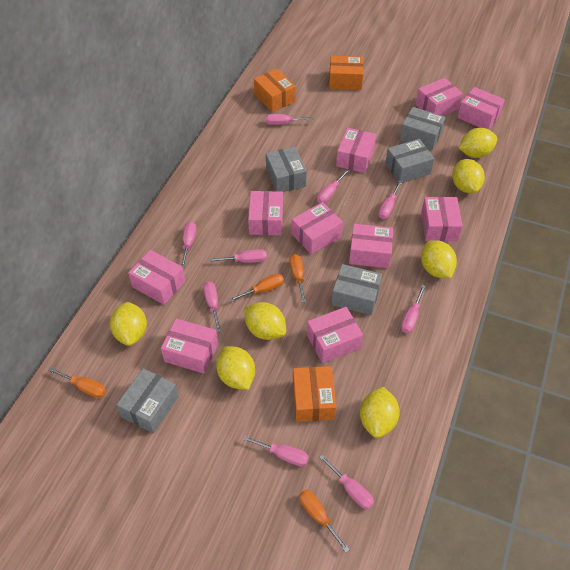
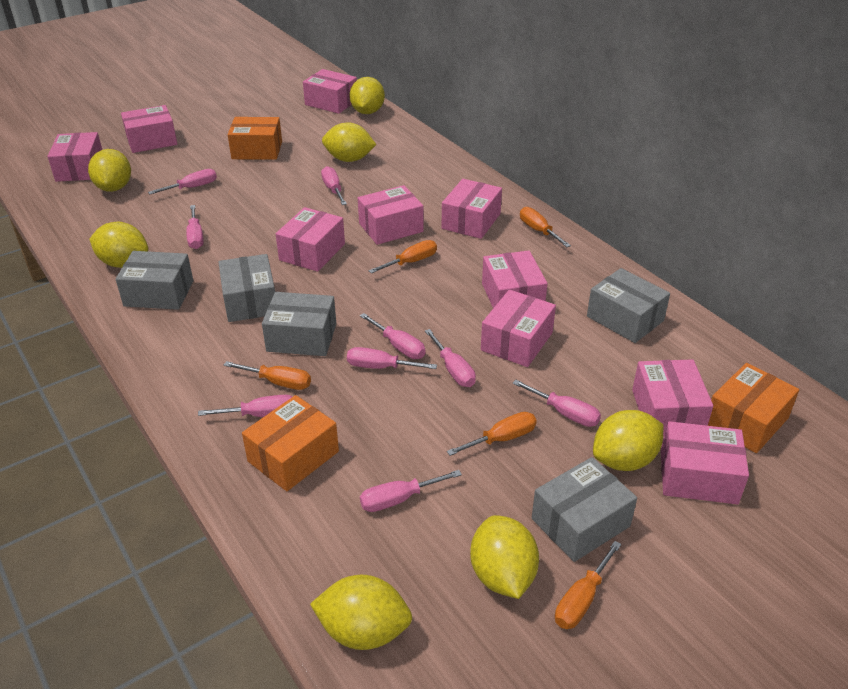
orange screwdriver: [48,368,106,398] [229,274,284,302] [290,254,306,303] [299,490,350,552] = 4 -> [224,361,311,390] [368,240,437,274] [447,412,537,456] [520,207,571,247] [555,541,622,629] = 5

